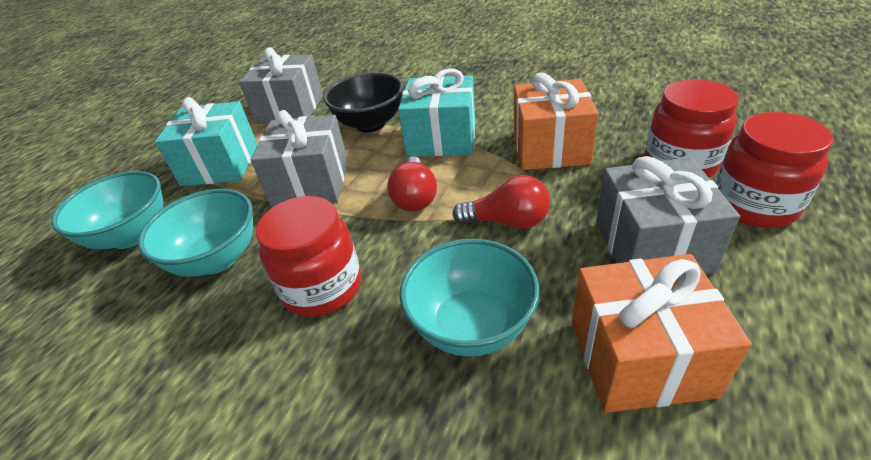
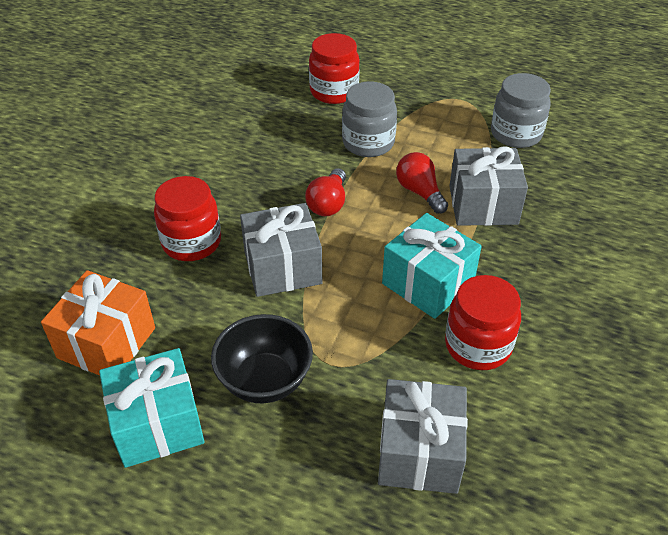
grey jar: none = 0 -> [342,81,397,157] [491,73,551,148] = 2
orange gift: [514,73,598,170] [572,254,752,413] = 2 -> [41,270,155,376] = 1
turquoise bowl: [51,171,163,249] [138,189,253,276] [400,239,540,357] = 3 -> none = 0

